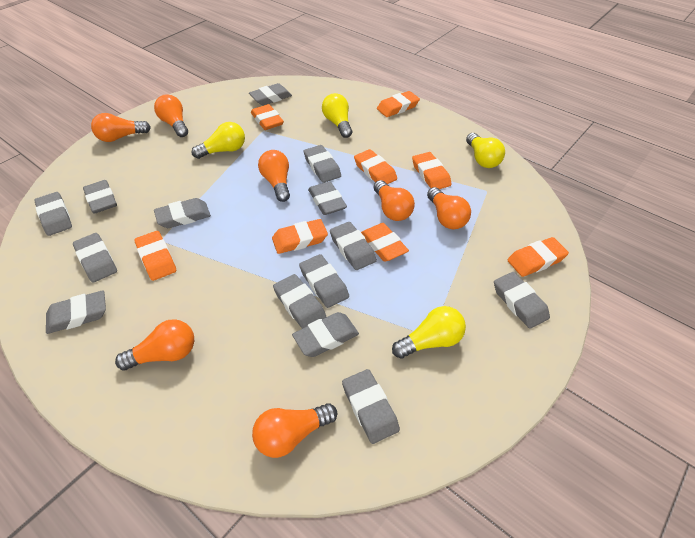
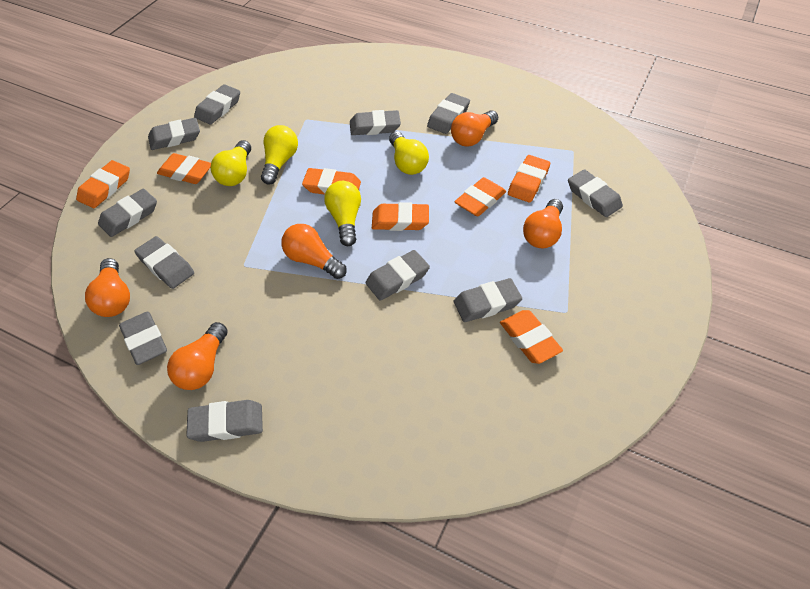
grey eraser: [34,192,72,236] [46,290,106,334] [73,233,117,283] [83,180,117,214] [154,198,211,228] [249,83,292,105] [273,274,326,329] [292,312,359,357] [299,254,349,308] [304,145,341,183] [308,181,347,215] [330,222,377,270] [342,369,400,444] [494,272,550,329] = 14 -> [98,189,157,237] [119,312,167,365] [134,236,194,289] [148,118,200,150] [186,400,263,442] [194,84,240,125] [350,110,401,135] [365,250,430,301] [427,93,470,134] [454,278,522,322] [568,169,623,217] = 11
orange eraser: [134,231,177,281] [251,104,284,130] [272,219,328,254] [354,149,397,184] [361,223,409,262] [377,91,420,117] [412,152,452,189] [508,237,569,277] = 8 -> [76,160,130,208] [157,153,211,184] [302,168,361,195] [372,202,429,231] [455,177,506,216] [500,310,563,364] [508,155,550,202] = 7
orange light bulb: [91,113,151,142] [115,319,194,371] [154,94,188,137] [252,403,337,458] [258,150,290,202] [373,180,415,221] [427,187,471,229] = 7 -> [85,258,130,317] [167,322,228,390] [281,224,347,279] [451,110,498,147] [523,199,563,248] = 5

